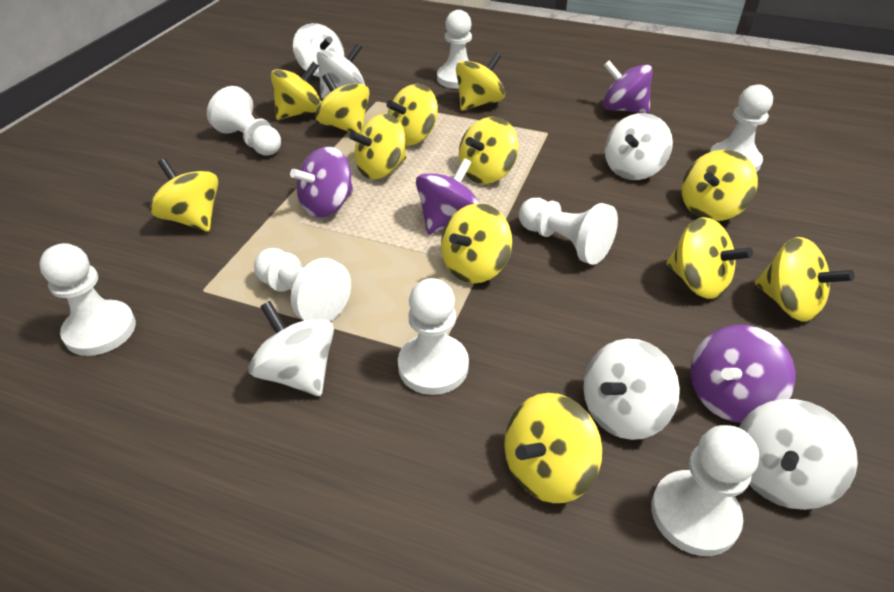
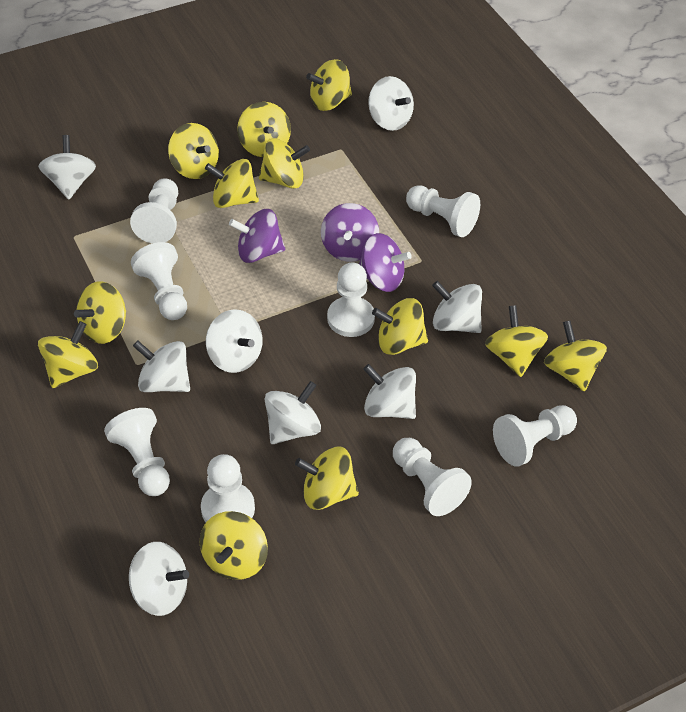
purple spinning top: [290,146,353,218] [416,158,479,234] [603,60,653,114] [691,325,795,423] = 4 -> [229,209,285,263] [321,203,379,262] [359,233,412,292] = 3
white spinning top: [249,301,334,396] [293,23,344,77] [317,43,365,99] [583,339,680,440] [605,113,673,180] [739,399,858,510] = 6 -> [38,135,96,199] [129,542,189,616] [133,341,190,392] [206,310,263,373] [265,381,321,444] [363,364,416,419] [368,76,414,131] [432,281,482,333] = 8

